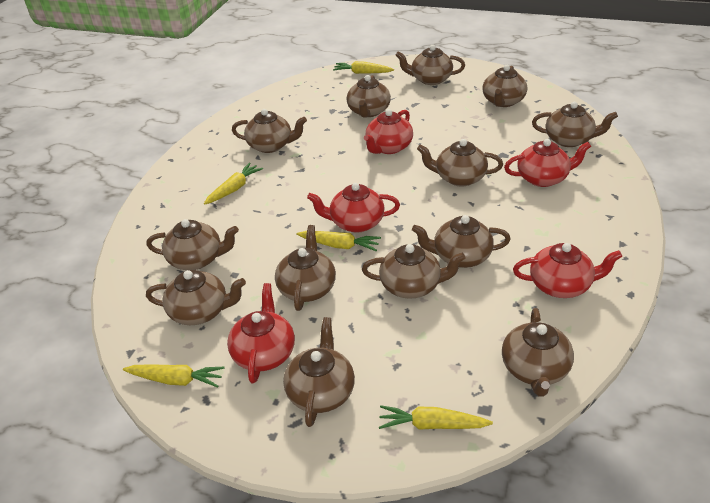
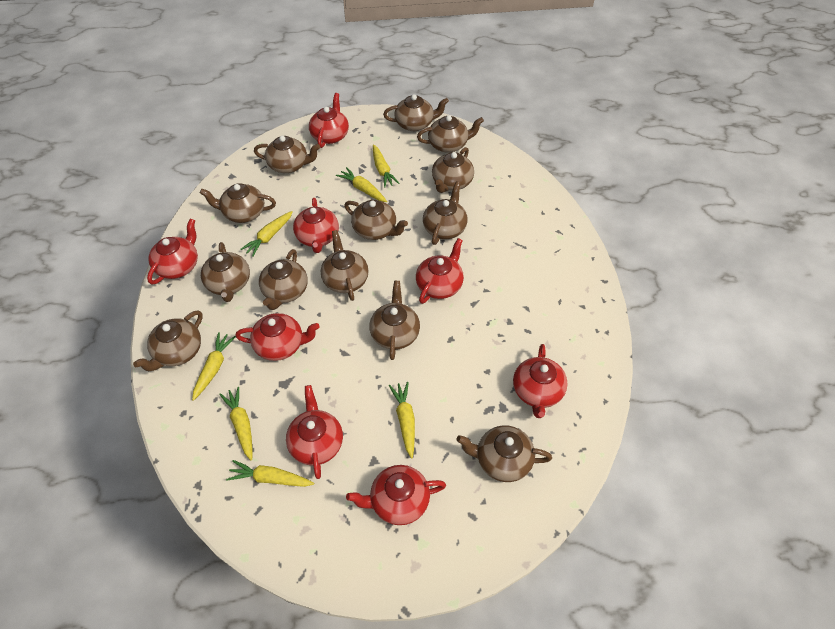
red teapot: [227,283,295,383] [307,183,400,233] [364,109,413,154] [504,139,591,187] [513,243,622,298] = 5 -> [147,219,198,285] [235,313,320,361] [286,385,343,479] [293,198,339,253] [309,93,349,148] [346,465,446,525] [416,238,464,304] [513,344,568,418] = 8
yellow carrot: [123,364,224,388] [204,163,263,205] [297,231,381,251] [333,61,394,74] [379,405,493,430] = 5 -> [192,332,235,401] [219,387,253,461] [226,460,314,487] [240,211,293,257] [336,167,387,202] [373,144,399,187] [389,382,415,458] = 7

